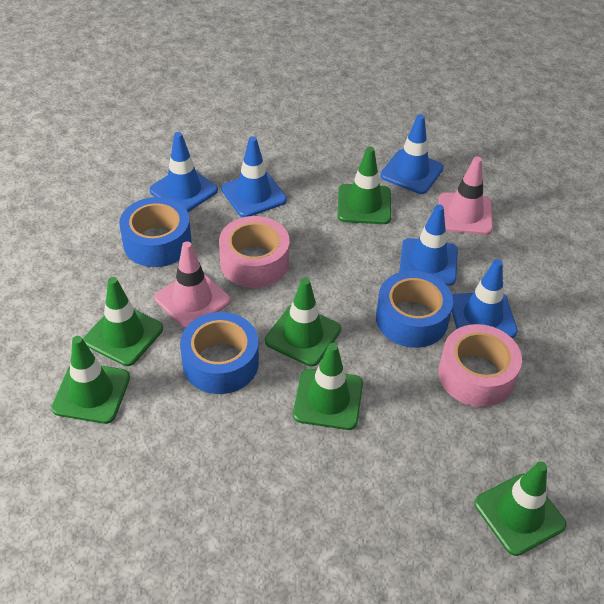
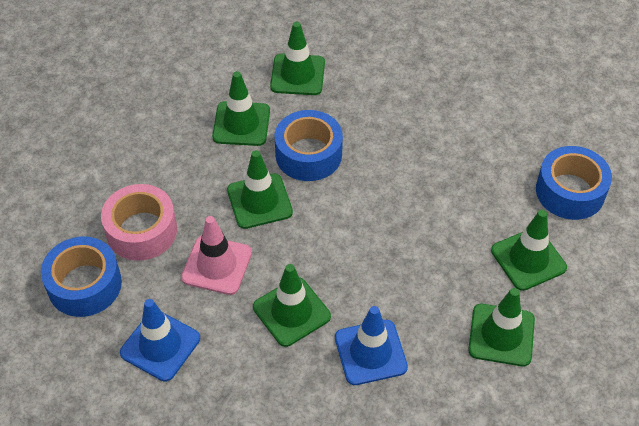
blue traffic cone: [149,132,218,212] [221,136,287,217] [380,114,444,194] [399,204,458,286] [452,259,518,338] = 5 -> [120,299,200,382] [335,306,408,385] = 2
pink tape: [219,216,289,288] [439,324,522,407] = 2 -> [101,184,177,261] = 1
pink traffic cone: [154,241,231,329] [438,156,493,235] = 2 -> [181,216,252,295] = 1

